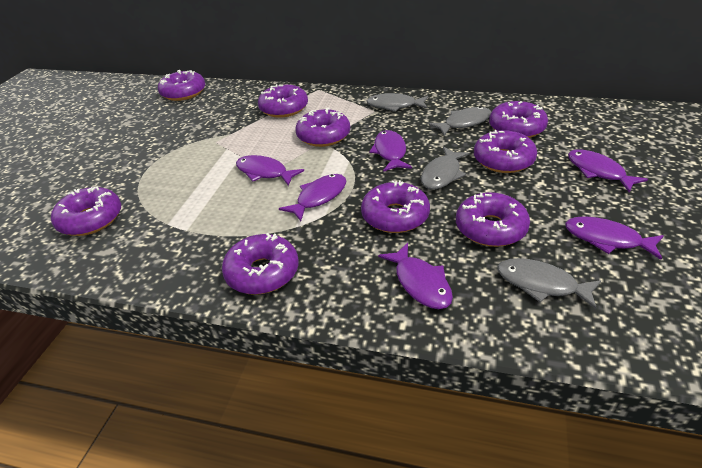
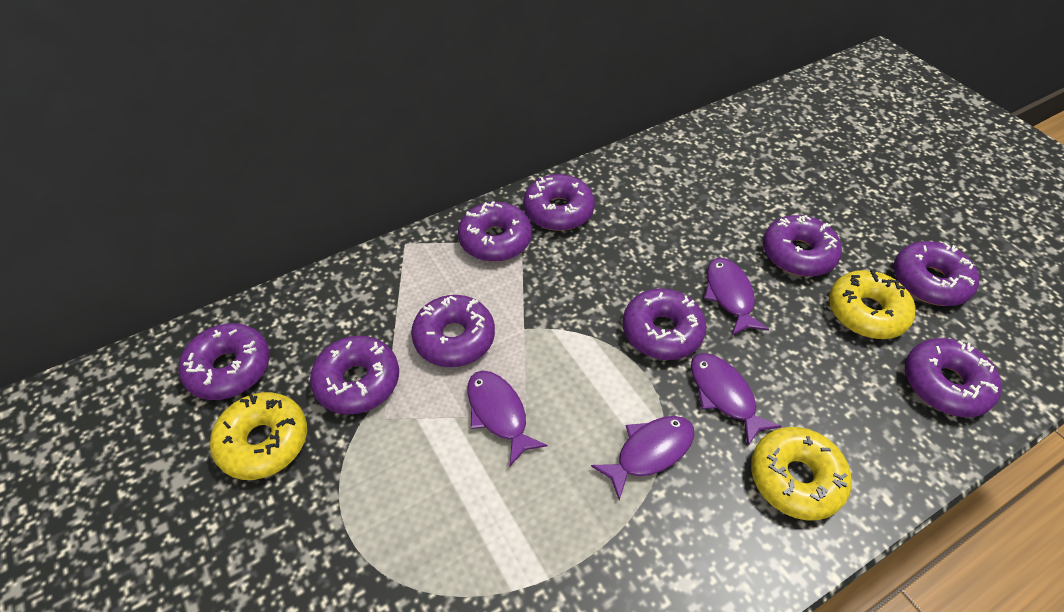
grey fish: [366,93,428,112] [421,147,470,190] [429,106,491,136] [497,258,601,309] = 4 -> none = 0
purple fish: [236,155,304,186] [279,174,346,221] [369,130,412,172] [378,243,453,309] [565,216,664,260] [568,149,648,192] = 6 -> [467,371,548,466] [591,416,694,500] [691,353,781,446] [704,258,769,336] = 4
yellow donut: none = 0 -> [210,392,307,480] [751,427,852,520] [829,269,915,339] = 3

